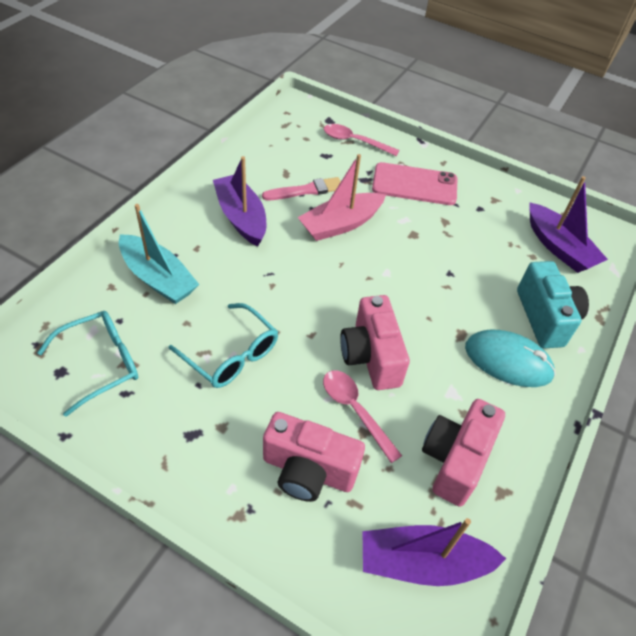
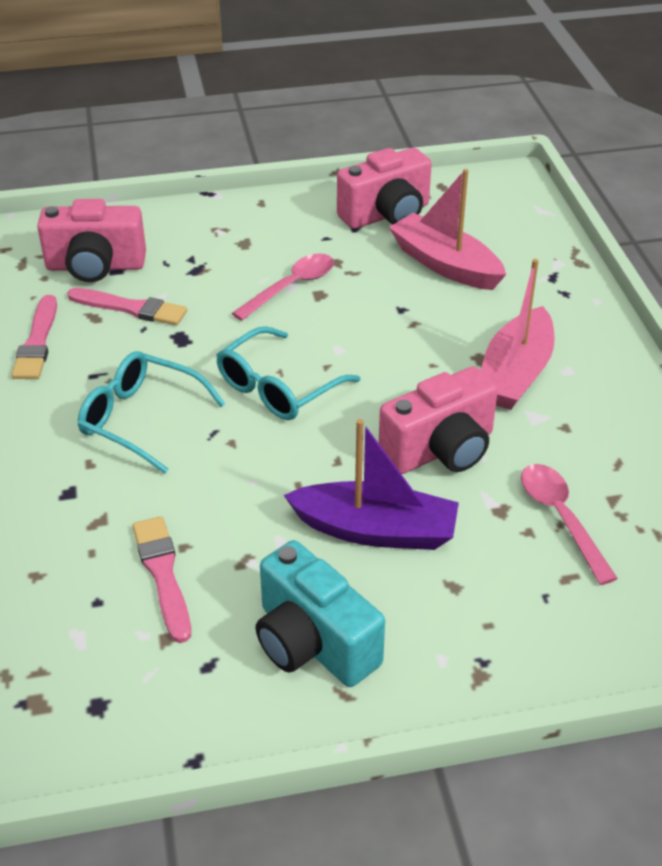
pink boat: [298,154,386,241] = 1 -> [389,169,506,290] [481,259,555,410] = 2
pink brush: [262,177,341,200] = 1 -> [12,295,57,379] [67,288,187,325] [132,516,191,643] = 3
pink phone: [372,162,457,205] = 1 -> none = 0
purple boat: [213,156,266,246] [362,518,506,586] [529,176,608,273] = 3 -> [284,419,459,550] = 1
turquoise boat: [119,204,199,304] = 1 -> none = 0
turquoise mouse: [465,329,556,387] = 1 -> none = 0

